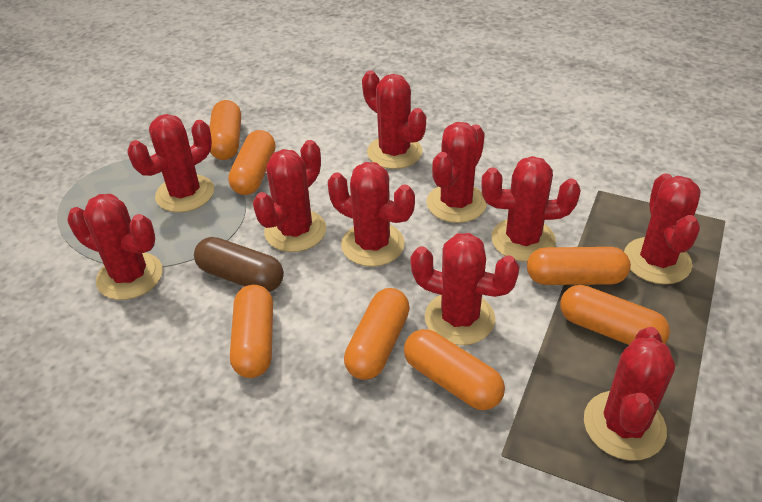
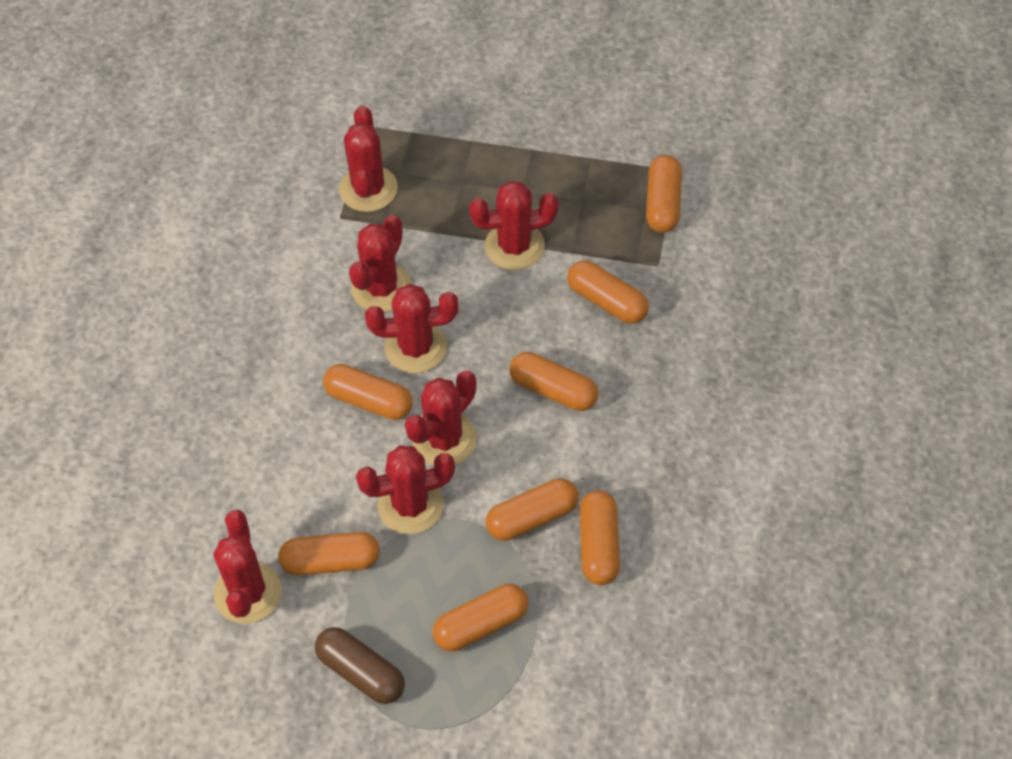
orange capsule: [209,100,241,160] [228,130,276,195] [230,285,273,378] [344,288,410,380] [404,329,505,410] [527,247,631,285] [560,285,670,345] = 7 -> [278,532,380,575] [323,364,413,420] [433,584,528,651] [486,478,579,541] [510,352,598,411] [567,260,649,324] [580,490,620,585] [646,155,682,233] = 8
red cactus: [67,194,163,300] [127,114,214,212] [253,140,326,252] [328,162,415,267] [362,70,426,169] [411,233,520,345] [426,122,487,223] [481,156,581,262] [584,327,675,461] [624,173,701,284] = 10 -> [213,510,282,624] [339,106,398,212] [349,215,412,312] [356,445,455,534] [365,284,458,373] [405,371,477,465] [469,181,559,270] = 7

